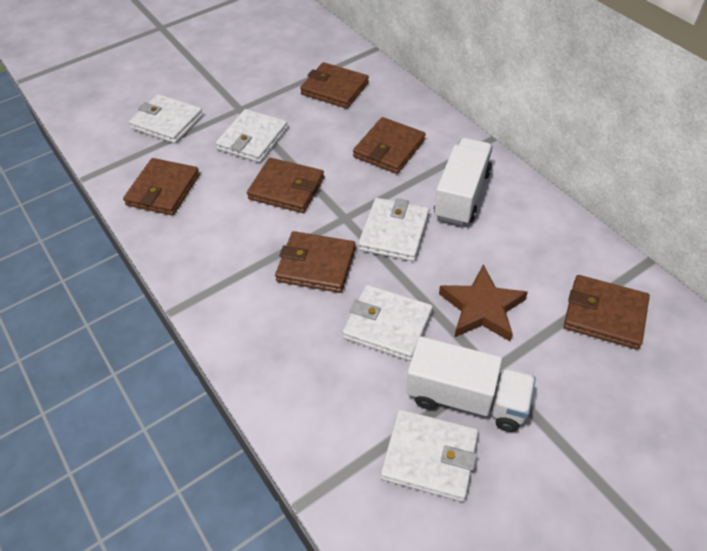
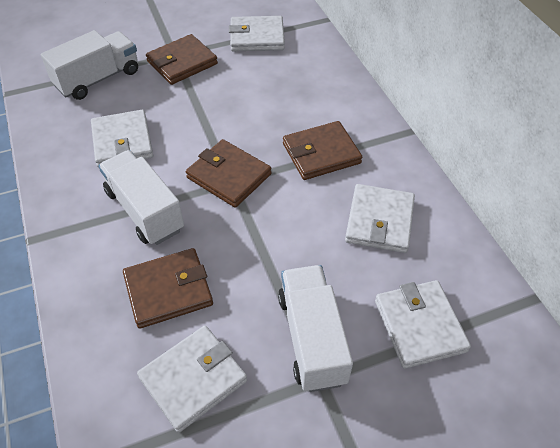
brown star: [439,264,528,342] = 1 -> none = 0
brown wallet: [123,158,200,215] [247,158,324,213] [275,231,356,293] [300,62,369,109] [353,117,426,174] [563,275,650,350] = 6 -> [123,248,213,329] [146,34,218,85] [186,139,271,208] [283,121,362,180] = 4
white truck: [406,336,536,432] [434,138,493,225] = 2 -> [41,30,138,100] [98,150,184,245] [278,265,353,392] = 3

